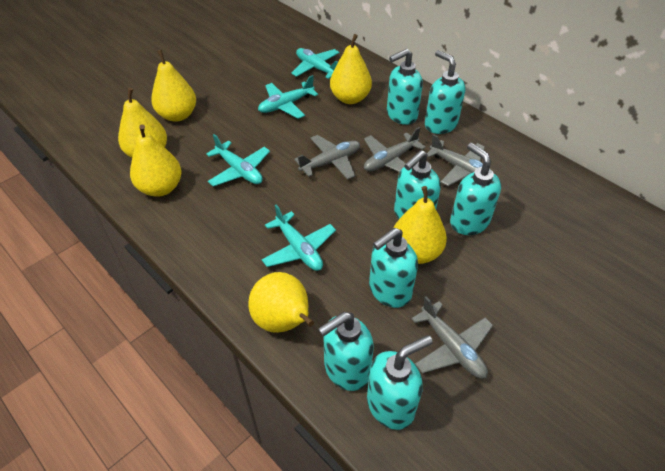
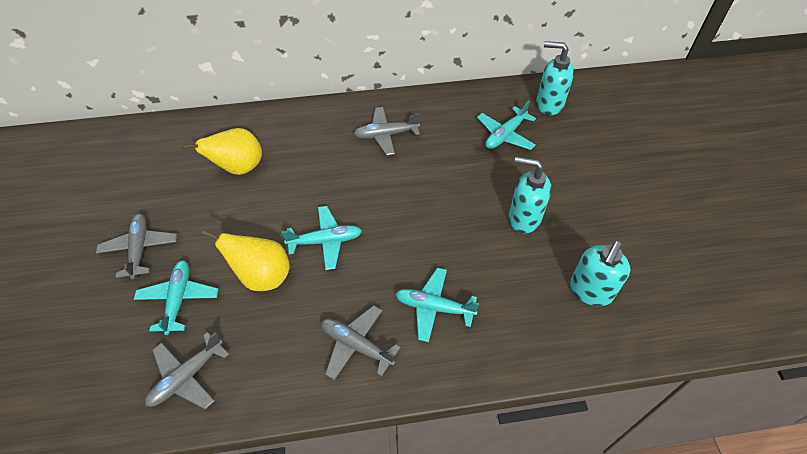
turquoise soap dispenser: [318,312,374,391] [367,335,433,430] [369,228,418,308] [387,49,423,125] [394,150,441,219] [425,50,465,134] [450,143,501,235] = 7 -> [509,157,551,233] [536,41,574,115] [570,240,631,306] = 3
yellow pear: [118,88,167,158] [130,124,181,197] [151,50,196,122] [248,272,314,333] [330,34,372,104] [394,186,447,264] = 6 -> [182,128,262,175] [201,230,290,291] = 2

